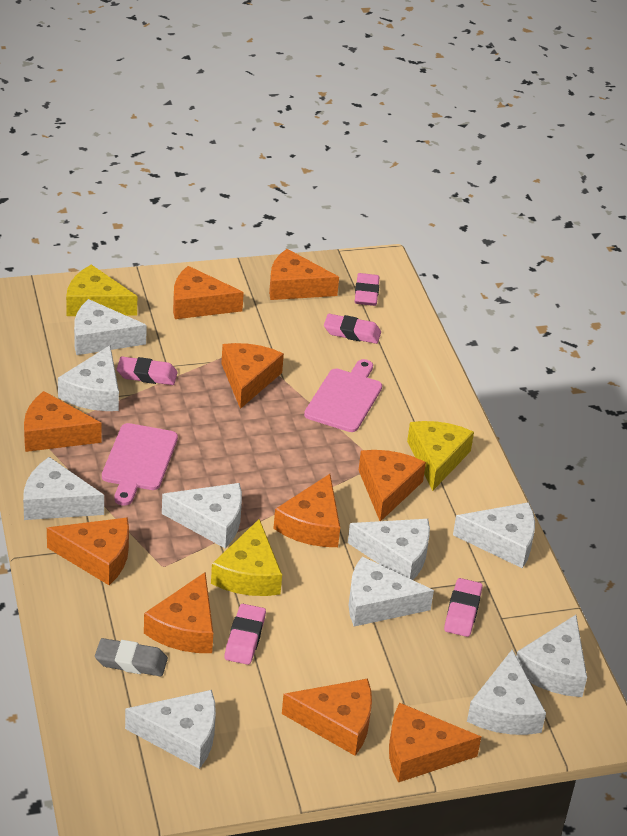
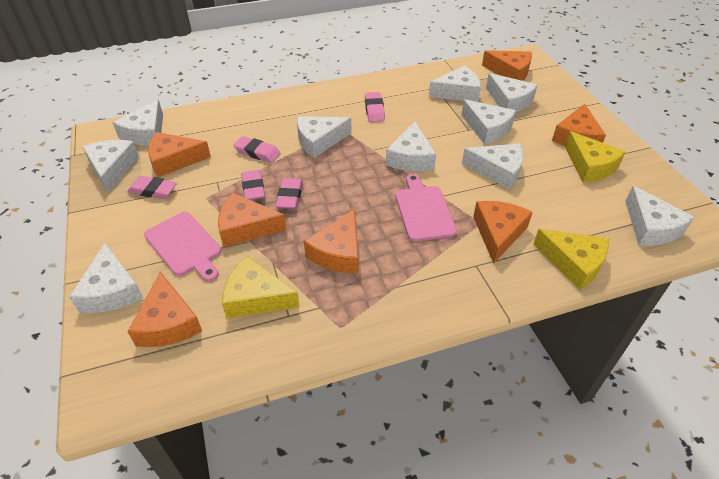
grey eraser: [95,638,168,676] = 1 -> none = 0
orange cheese: [24,391,102,452] [47,517,129,585] [144,572,213,653] [173,266,244,319] [221,343,284,409] [269,249,339,300] [273,474,340,547] [282,679,372,756] [359,450,426,521] [389,703,481,782] = 10 -> [128,272,202,347] [148,132,211,177] [218,193,287,247] [304,209,359,273] [473,201,533,264] [482,50,532,81] [552,104,606,146] = 7

